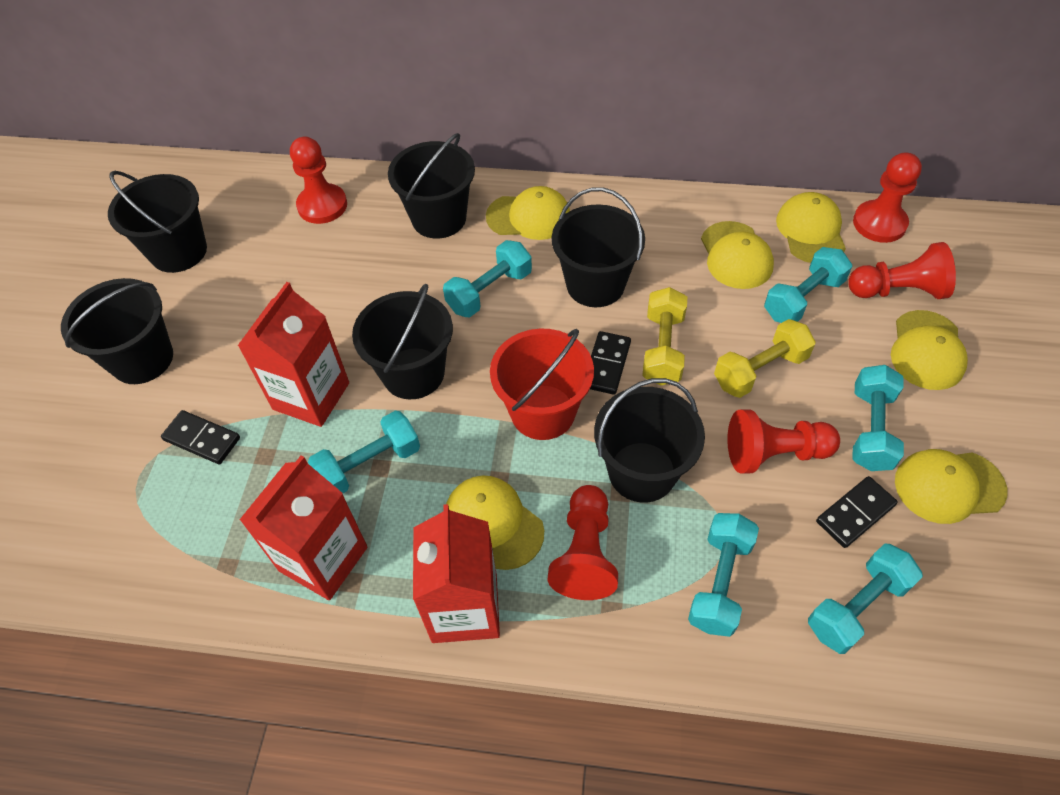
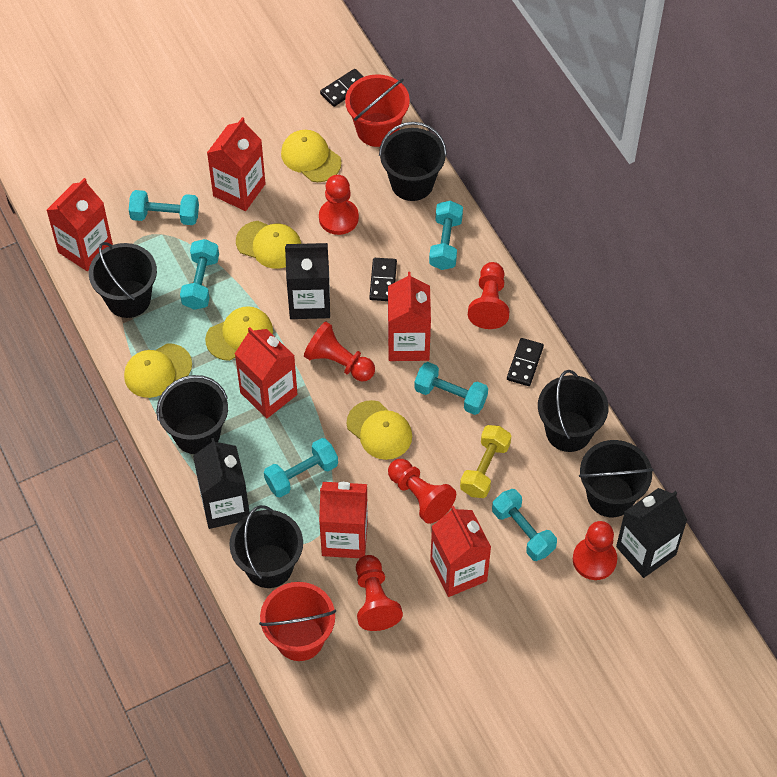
black carton: none = 0 -> [193,438,250,529] [285,243,330,319] [616,488,687,578] = 3
red bucket: [490,329,594,440] = 1 -> [259,582,336,661] [345,74,410,147] = 2
red carton: [238,282,349,427] [240,456,367,600] [413,504,500,643] = 3 -> [47,178,113,271] [207,117,266,211] [235,327,297,418] [319,482,368,558] [388,272,431,361] [430,506,491,597] = 6
red pawn: [290,137,347,224] [548,485,618,600] [727,409,840,474] [848,242,956,299] [853,153,922,243] = 5 -> [304,321,375,382] [319,175,359,235] [356,555,403,631] [388,459,456,524] [468,262,510,329] [573,521,617,580] = 6
yellow cap: [446,475,544,570] [486,186,570,240] [701,221,774,289] [776,192,846,263] [891,310,968,390] [895,449,1007,524] = 6 -> [124,343,192,398] [205,306,273,361] [236,221,301,269] [281,130,342,182] [347,400,412,460] = 5
yellow dumbbell: [642,287,687,385] [714,319,816,398] = 2 -> [460,425,511,498] = 1

